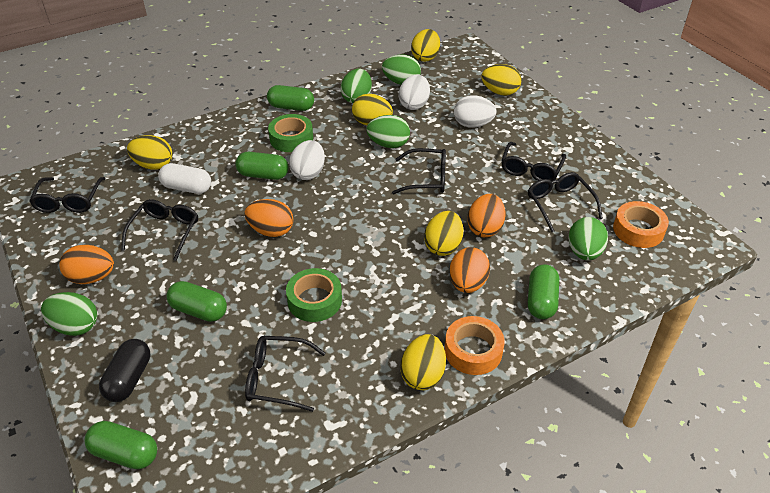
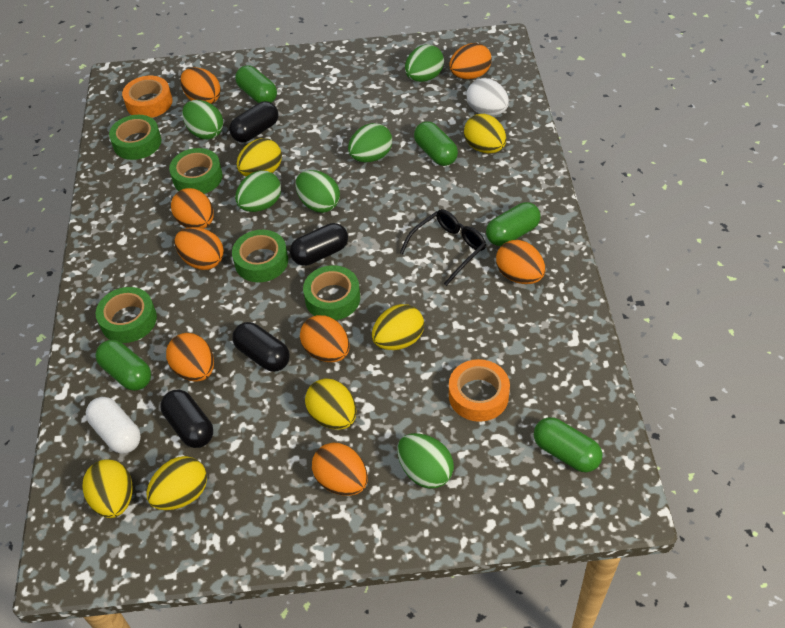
black capsule: [99,339,150,402] = 1 -> [160,390,213,448] [229,101,278,142] [232,322,290,372] [290,223,348,266] = 4
black glasses: [29,177,106,213] [121,199,198,261] [245,336,326,412] [392,148,446,194] [501,142,566,181] [528,172,603,232] = 6 -> [400,209,486,286] = 1
green egg: [41,292,98,336] [341,69,372,103] [367,115,410,148] [382,55,421,85] [569,217,608,260] = 5 -> [182,100,223,140] [235,171,281,212] [295,170,340,213] [348,123,392,162] [397,433,454,489] [405,44,444,82] = 6
green tape: [268,114,313,152] [286,268,342,322] = 2 -> [96,287,157,343] [109,115,161,160] [169,148,223,194] [232,230,288,282] [303,265,360,320] = 5
orange egg: [59,245,114,284] [244,199,293,237] [450,247,490,293] [467,194,506,237] = 4 -> [166,333,214,382] [171,188,213,229] [174,227,224,270] [180,67,221,104] [300,315,350,362] [312,443,368,496] [449,43,492,79] [496,240,546,284] = 8
white egg: [289,140,325,180] [399,74,430,110] [454,95,497,128] = 3 -> [467,78,509,116] = 1

